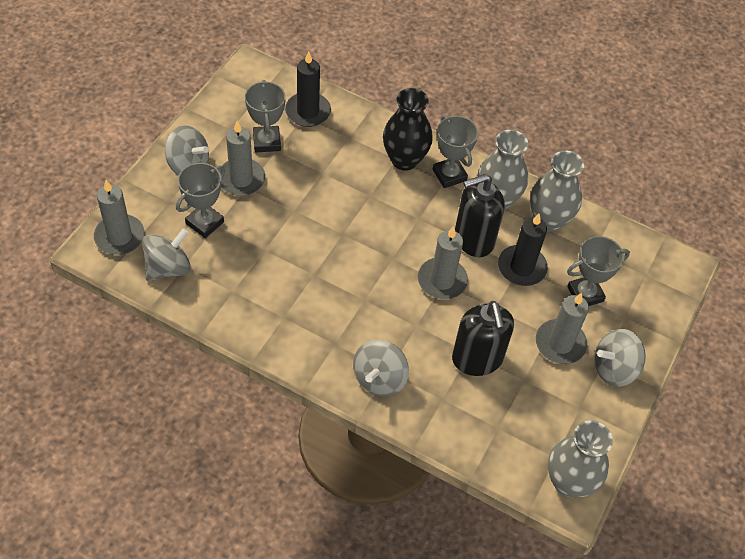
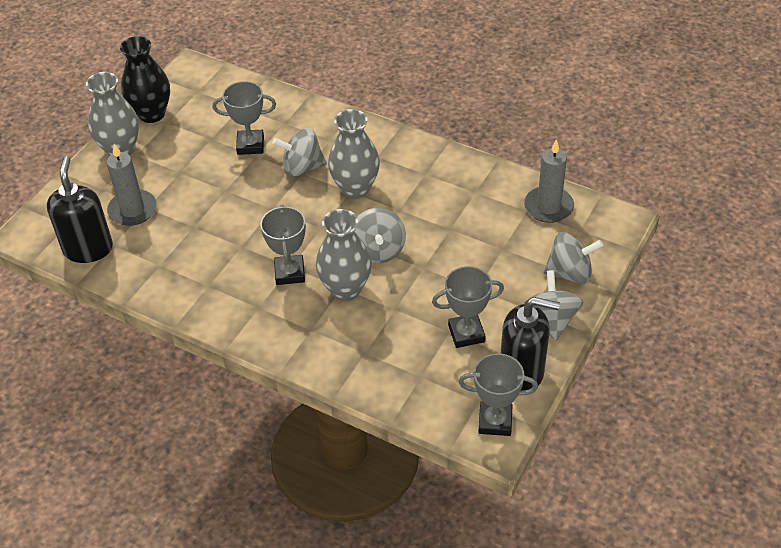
black candle: [285,51,331,127] [498,214,548,286] = 2 -> none = 0
grey candle: [94,180,145,255] [219,121,265,196] [418,226,468,299] [536,293,589,364] = 4 -> [107,144,157,226] [524,139,574,223] = 2

